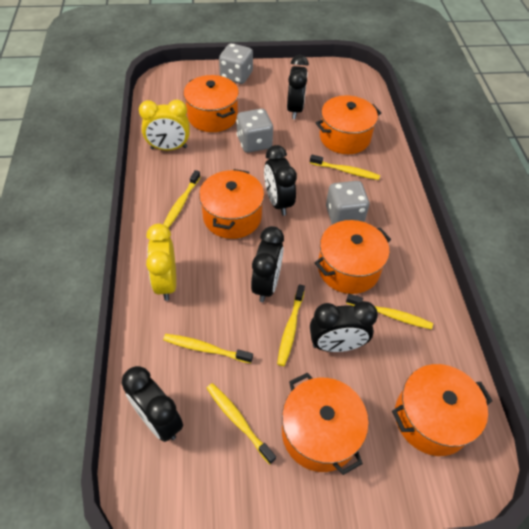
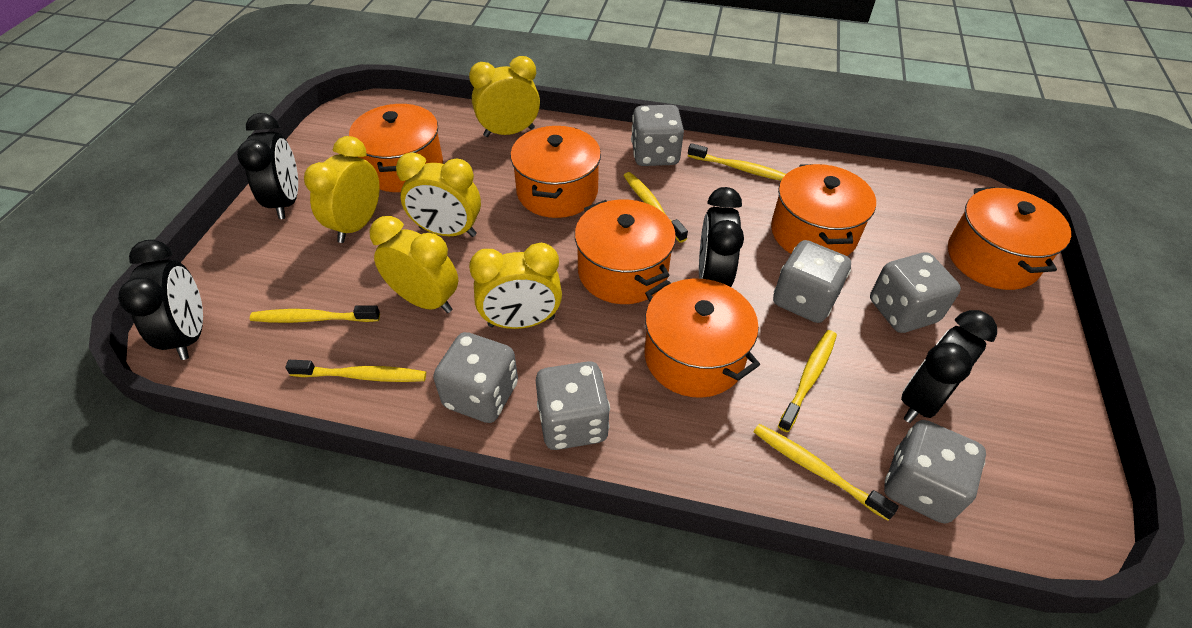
black clock: [122,366,183,442] [251,226,284,302] [264,145,297,216] [287,55,309,119] [310,301,378,352] = 5 -> [118,240,203,360] [237,113,298,219] [699,187,744,287] [901,310,997,423] = 4
grey dice: [219,43,253,84] [236,109,273,153] [326,181,369,225] = 3 -> [433,332,518,423] [536,361,610,450] [631,105,684,166] [773,240,851,323] [870,252,961,333] [884,420,986,524] = 6
yellow clock: [139,100,189,150] [146,224,176,301] = 2 -> [304,136,380,243] [369,216,458,313] [396,152,481,237] [469,56,540,137] [469,243,562,329] = 5

